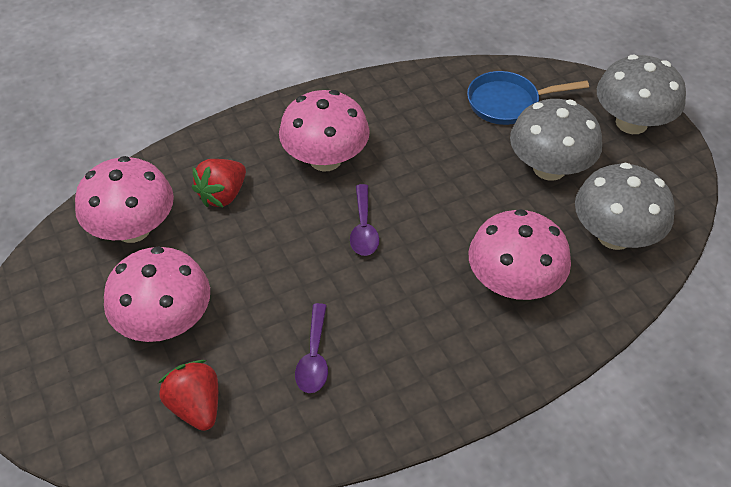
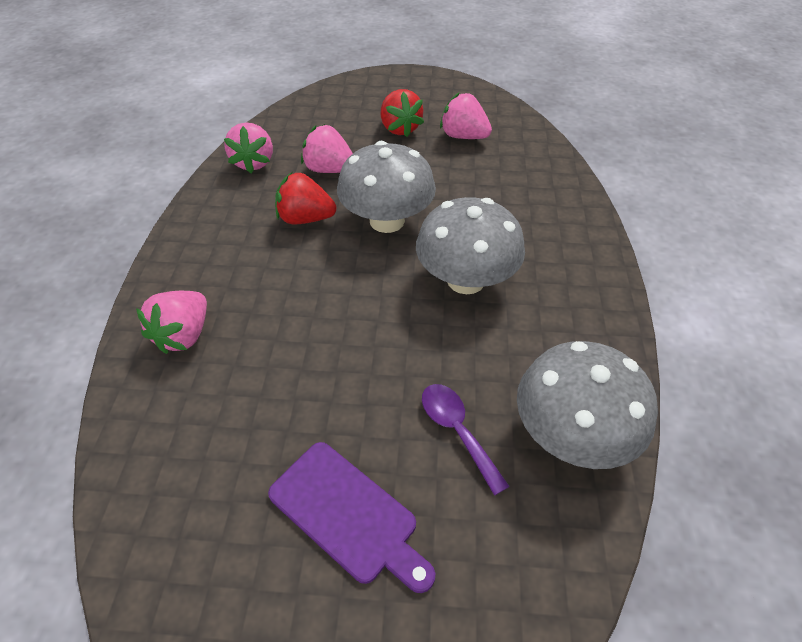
blue pan: [467,71,589,125] = 1 -> none = 0
pink mushroom: [75,156,174,243] [104,246,210,342] [279,90,370,172] [469,209,571,300] = 4 -> none = 0
pink strawberry: none = 0 -> [136,291,207,354] [224,122,273,173] [301,124,353,173] [440,92,492,139] = 4
purple cutting board: none = 0 -> [268,442,435,593] = 1
purple spoon: [295,303,328,393] [350,184,379,256] = 2 -> [422,384,510,496] = 1

